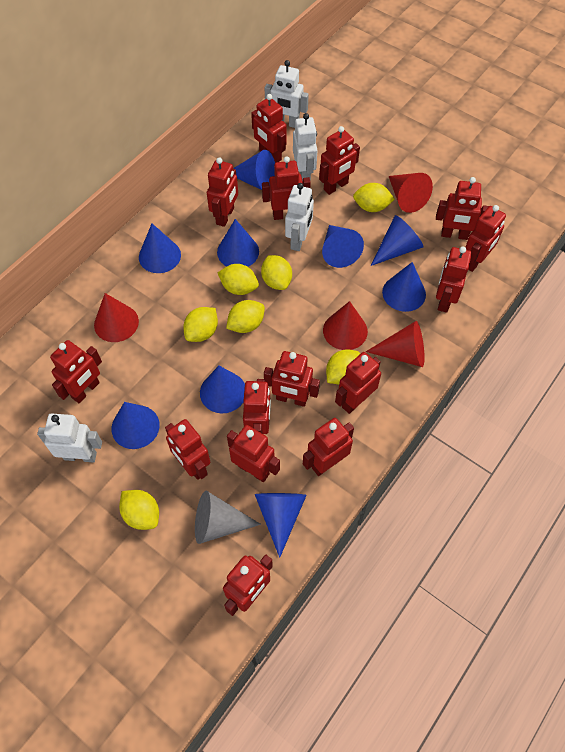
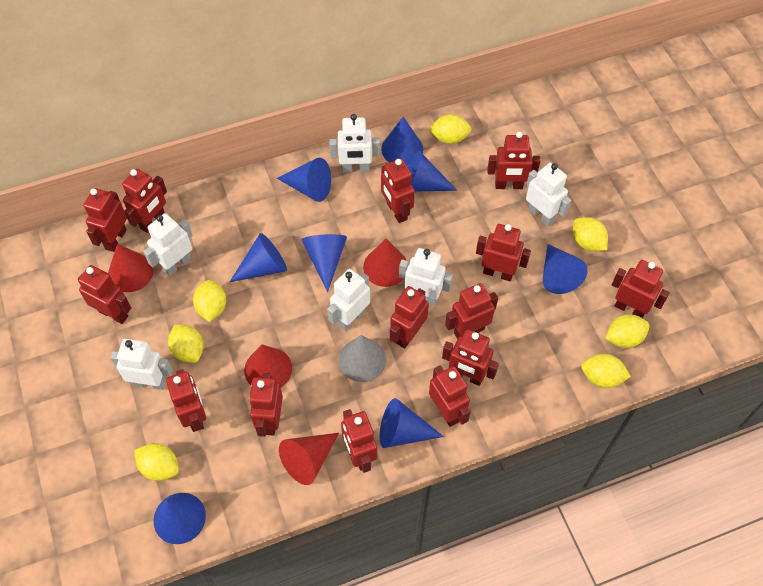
blue cone: [111,402,160,449] [139,224,181,273] [200,366,245,413] [217,219,259,267] [233,150,275,190] [255,493,307,558] [322,225,364,268] [371,215,423,266] [382,262,426,312] = 9 -> [154,493,206,544] [230,233,287,282] [277,158,331,202] [301,234,347,292] [380,398,444,448] [381,117,423,166] [408,151,457,192] [543,244,588,294] = 8
red robot: [50,340,102,403] [165,419,210,480] [207,157,238,227] [223,555,273,616] [227,425,280,482] [243,379,271,434] [251,94,287,163] [262,156,311,220] [264,351,320,407] [303,418,354,476] [319,126,360,195] [335,352,381,414] [436,177,489,240] [436,247,472,313] [465,205,506,272] = 15 -> [78,265,131,324] [83,188,127,252] [122,169,167,233] [166,369,206,432] [249,373,283,437] [341,409,377,473] [381,159,415,223] [390,286,429,349] [429,365,471,427] [442,329,499,386] [445,283,498,339] [476,224,531,281] [487,132,540,189] [612,260,670,318] = 14
white robot: [37,413,102,463] [265,60,309,128] [285,183,314,251] [293,113,317,181] = 4 -> [110,339,172,390] [143,213,193,276] [327,269,370,331] [330,114,380,173] [399,248,453,305] [526,163,571,226] = 6

